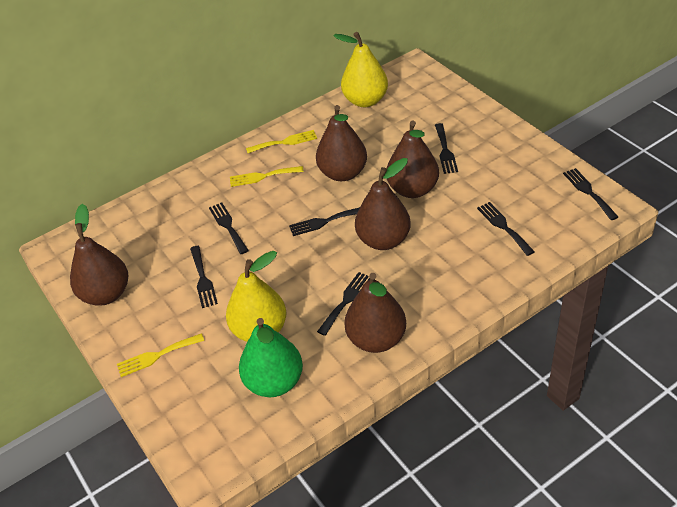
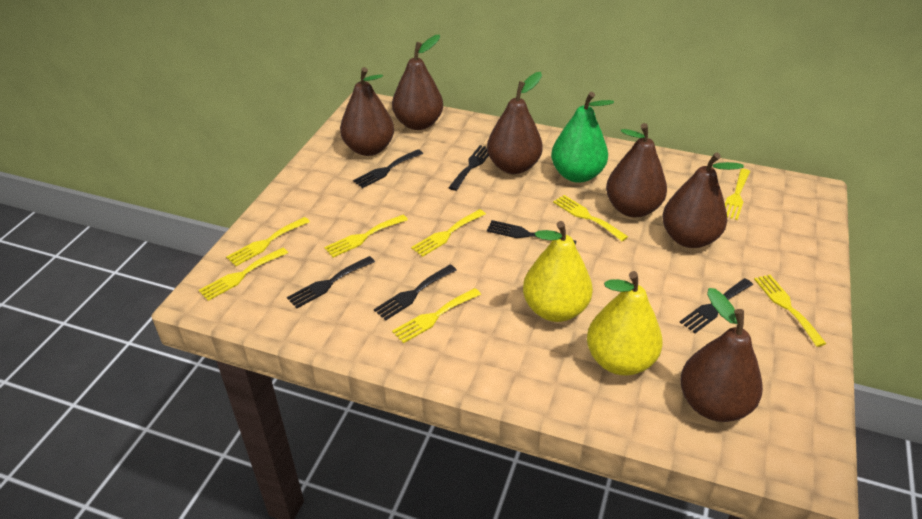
black fork: [190,246,218,308] [209,202,249,254] [289,207,360,236] [317,272,370,336] [435,123,458,174] [477,202,535,256] [563,168,618,220] = 7 -> [287,256,375,308] [353,149,423,188] [374,265,457,320] [448,145,489,191] [487,220,577,245] [680,278,753,333] = 6
brown pear: [70,204,128,305] [316,105,367,181] [344,273,406,353] [355,158,411,250] [387,121,439,198] = 5 -> [340,67,394,156] [392,35,443,130] [487,72,543,174] [606,123,667,217] [662,152,744,248] [680,288,763,422] = 6
yellow fork: [117,333,204,377] [230,166,304,187] [246,130,317,153] = 3 -> [199,248,288,301] [226,217,310,266] [324,215,408,257] [392,288,481,343] [411,209,486,257] [553,195,628,241] [725,169,750,220] [754,275,827,347] = 8

